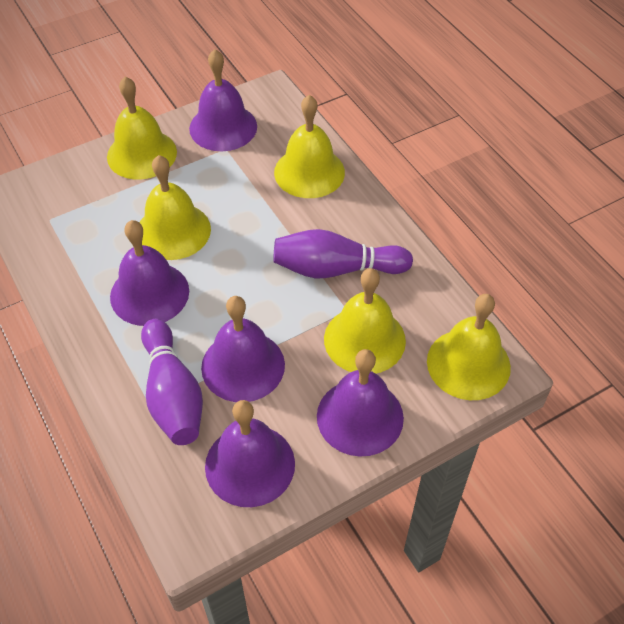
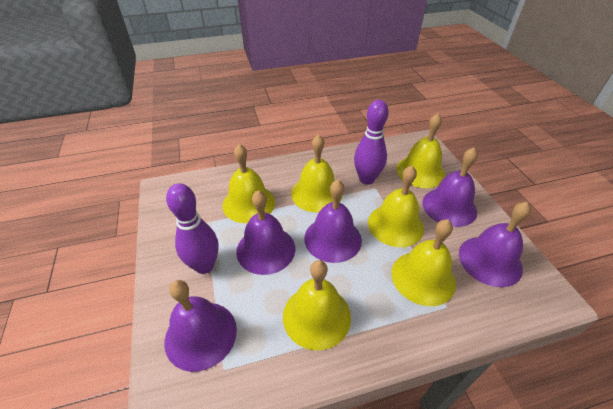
yellow bell: [107,76,177,179] [139,155,211,260] [274,95,345,198] [324,268,406,373] [427,294,511,400] = 5 -> [222,144,275,223] [283,260,351,350] [291,134,342,213] [368,166,424,247] [392,219,456,306] [396,113,445,188] = 6

